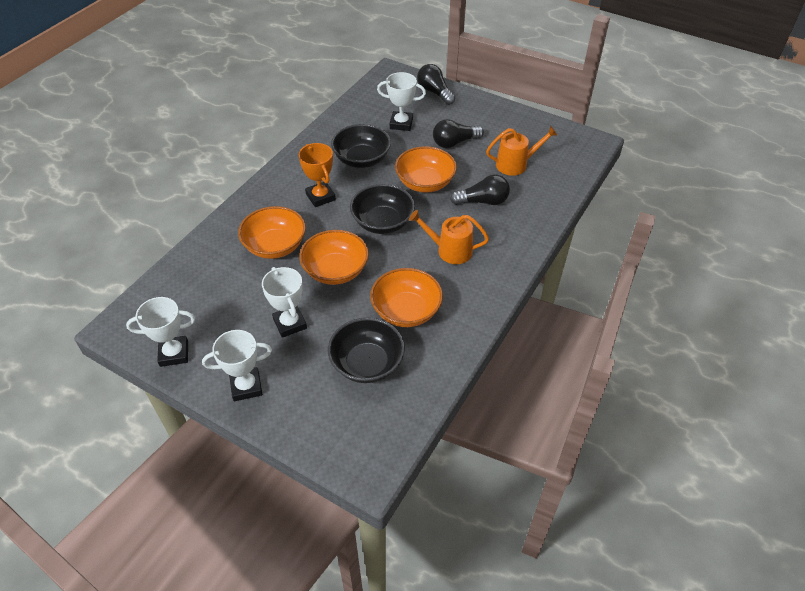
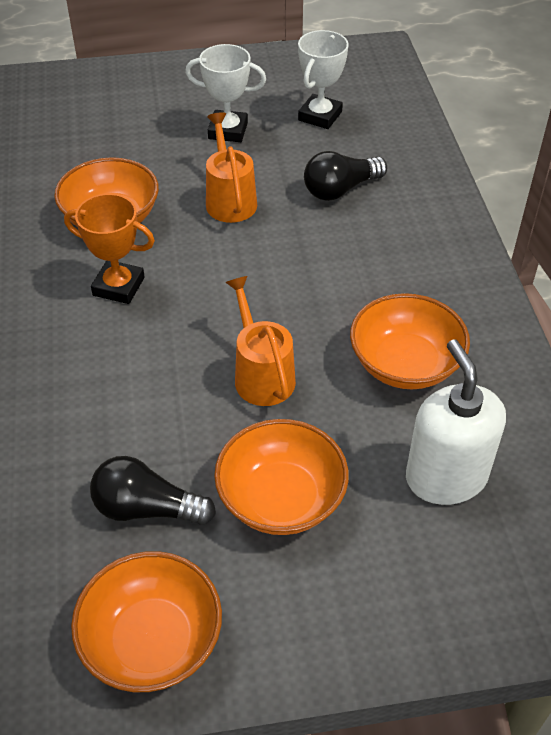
black bowl: [328,318,405,383] [331,124,391,168] [350,184,415,234] = 3 -> none = 0
black light bulb: [417,64,455,105] [433,119,484,148] [450,174,510,205] = 3 -> [90,456,216,525] [304,151,387,201] = 2
white soap dispenser: none = 0 -> [406,340,506,505] = 1
white trophy: [126,297,195,367] [202,330,272,401] [262,267,307,338] [377,72,426,131] = 4 -> [185,44,266,142] [298,30,349,129] = 2

